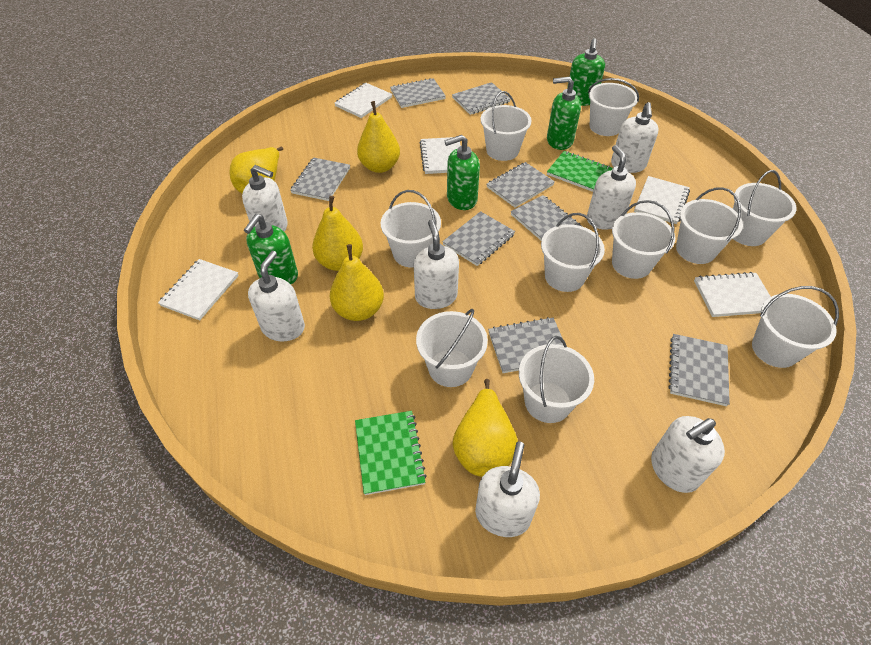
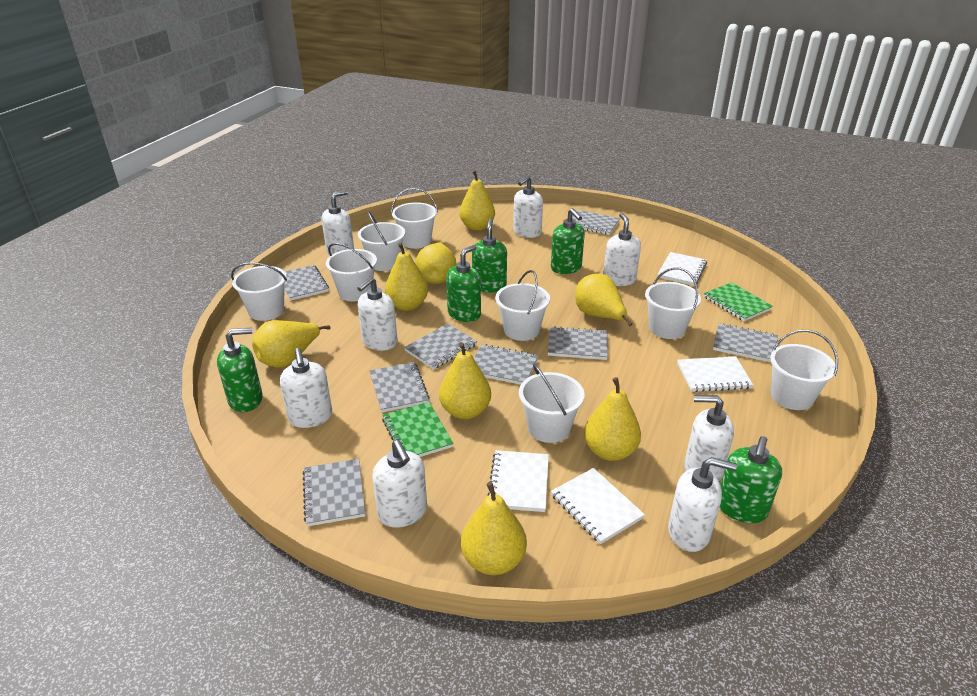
green soap dispenser: [244,214,298,284] [445,135,480,210] [547,77,581,150] [567,38,605,106] = 4 -> [217,328,263,412] [446,245,481,322] [472,218,507,293] [551,208,585,274] [720,436,782,523] = 5
white bucket: [381,190,441,268] [416,309,488,387] [481,91,532,161] [519,336,594,423] [541,213,605,292] [588,78,639,136] [612,200,675,279] [676,187,743,264] [733,170,797,246] [752,286,839,368] = 10 -> [231,262,287,321] [326,243,377,301] [358,211,405,271] [391,188,438,249] [495,270,550,341] [519,364,585,443] [645,267,701,339] [770,330,838,410] = 8
white notebook: [158,259,239,321] [334,83,392,118] [420,137,461,174] [634,176,690,224] [694,272,771,317] = 5 -> [487,450,549,512] [551,468,645,544] [657,252,707,286] [677,356,753,392] = 4
white soap dispenser: [242,165,288,232] [248,251,305,341] [414,220,459,309] [475,441,540,537] [587,145,636,230] [611,102,659,173] [651,416,725,493] = 7 -> [280,348,332,428] [322,190,354,255] [357,277,398,351] [372,440,427,528] [513,176,543,238] [603,213,641,286] [668,457,737,552] [684,395,734,481] = 8
yellow pear: [230,147,283,194] [312,196,363,271] [330,244,384,321] [357,101,400,173] [453,379,518,477] = 5 -> [252,320,330,368] [385,242,428,311] [415,243,456,284] [439,342,491,419] [459,170,495,231] [461,482,527,575] [575,273,633,326] [584,377,641,461] = 8

